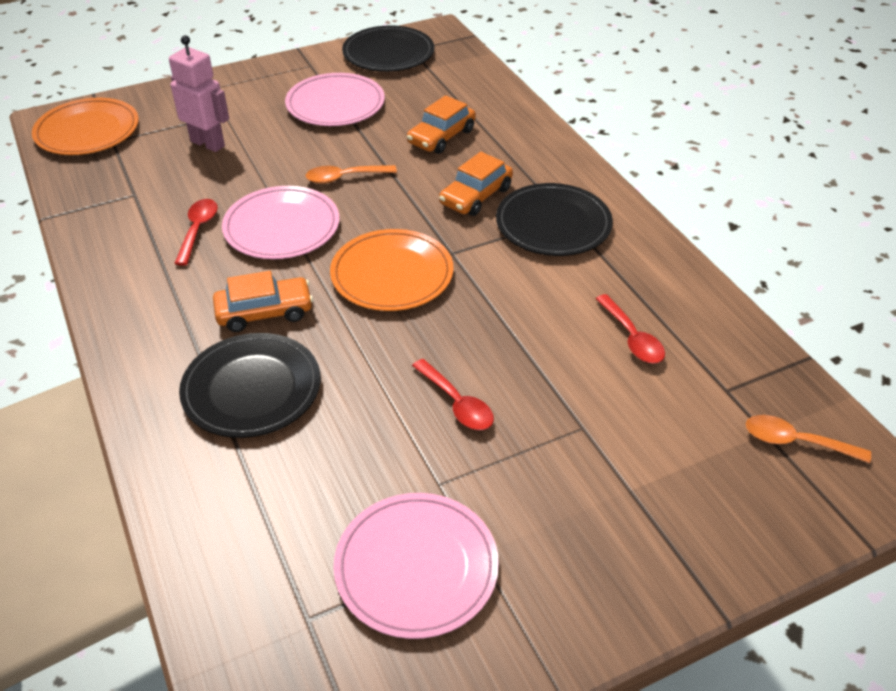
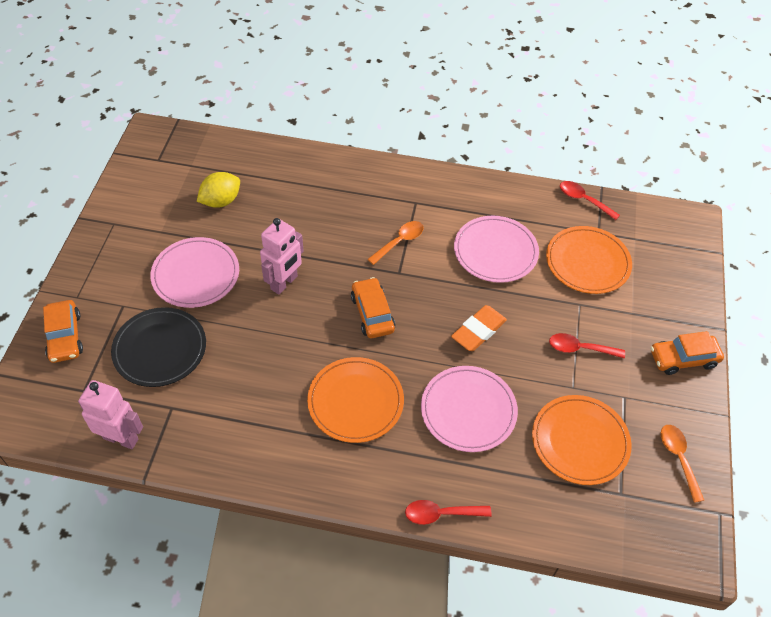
black plate: [179,333,321,438] [342,25,434,72] [496,183,613,256] = 3 -> [111,307,206,387] = 1
orange eraser: none = 0 -> [451,305,507,351] = 1
orange plate: [32,98,139,155] [330,229,454,311] = 2 -> [307,357,404,443] [532,395,632,485] [546,226,632,294] = 3
pink robot: [169,35,229,152] = 1 -> [78,380,143,449] [260,218,304,294] = 2
yellow lemon: none = 0 -> [197,172,240,208] = 1

